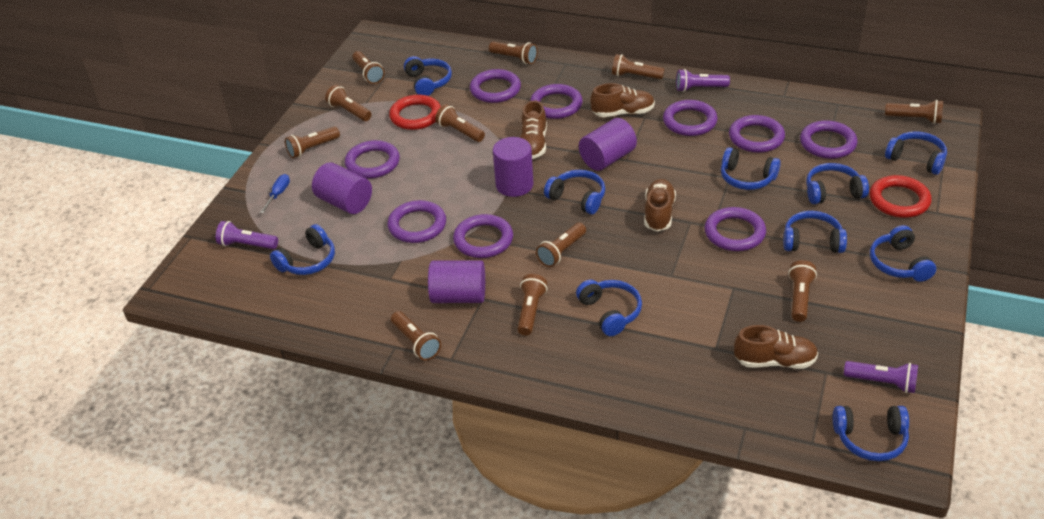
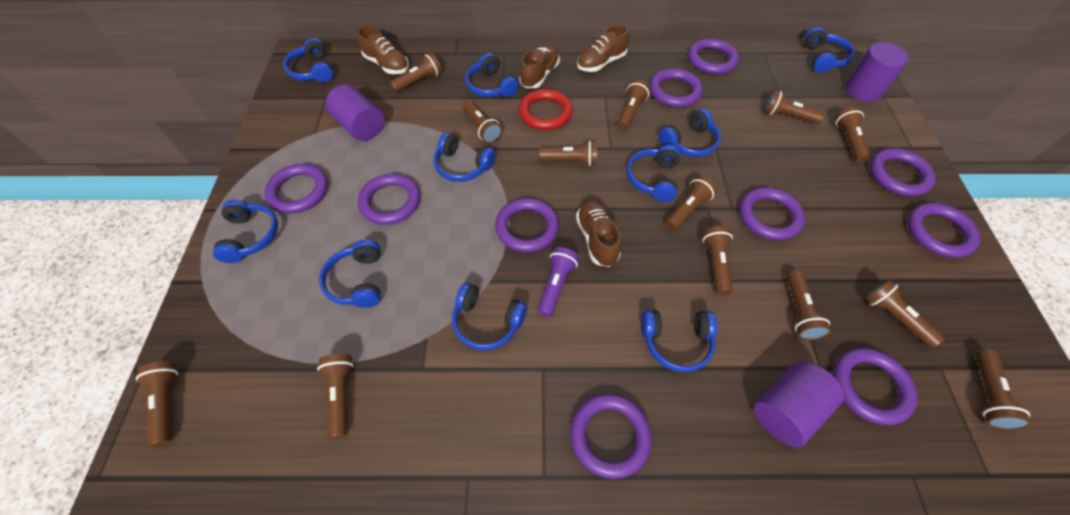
blue screwdriver: [260,174,290,213] = 1 -> none = 0
brown flashlight: [285,127,340,158] [325,85,372,121] [352,51,385,84] [391,311,441,361] [435,104,485,142] [489,42,538,64] [518,274,547,336] [536,223,586,267] [612,54,664,79] [788,260,817,322] [885,100,943,124] = 11 -> [136,361,178,447] [317,354,353,439] [390,53,442,92] [462,100,502,144] [539,140,597,166] [617,80,650,130] [665,176,717,230] [702,226,733,295] [763,90,825,124] [787,270,831,341] [835,107,871,162] [865,280,945,348] [975,349,1031,431] = 13
purple cylinder: [312,162,372,214] [428,260,485,303] [493,137,533,197] [579,118,637,171] = 4 -> [326,84,384,141] [754,361,845,447] [845,42,909,102] = 3
purple flashlight: [216,221,278,249] [676,69,730,92] [844,361,918,393] = 3 -> [537,247,579,317] = 1
purple ring: [345,140,400,179] [387,200,446,243] [453,214,513,258] [470,69,521,103] [530,84,583,119] [663,100,718,136] [704,207,766,251] [729,115,785,153] [800,120,857,159] = 9 -> [265,163,328,213] [358,174,420,225] [495,198,559,252] [570,394,652,479] [650,68,703,107] [688,38,739,74] [739,187,805,240] [833,348,918,425] [870,148,936,196] [907,203,980,258] = 10
red ring: [389,95,441,130] [869,175,931,218] = 2 -> [518,89,573,130] = 1

